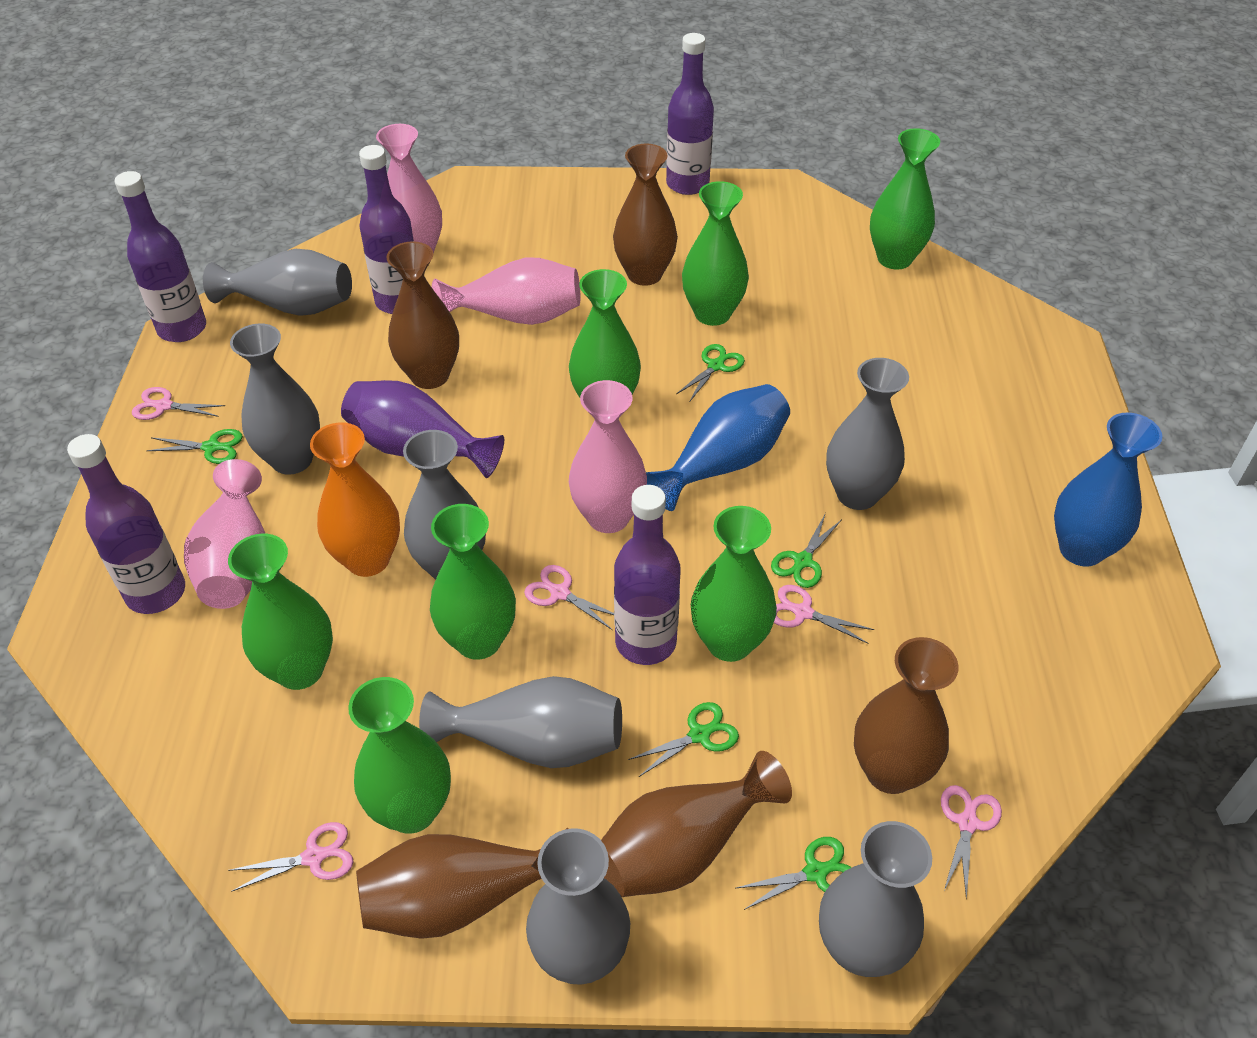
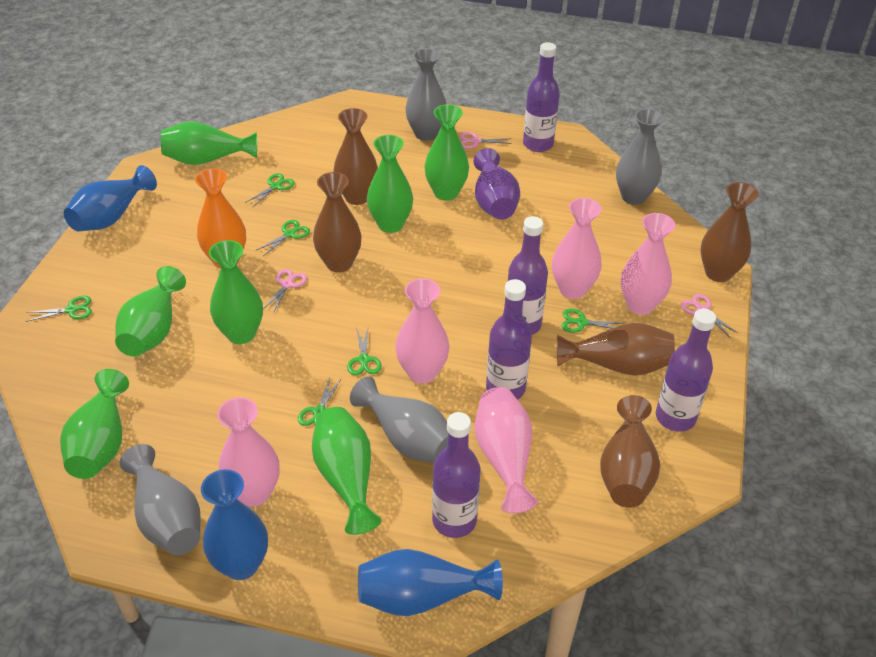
blue vase: [646,384,790,511] [1054,413,1162,567] = 2 -> [64,165,157,232] [201,469,268,580] [358,549,503,616] = 3
green scissors: [147,429,243,464] [628,702,739,777] [676,344,745,401] [736,837,852,910] [771,513,841,588] = 5 -> [26,296,92,322] [245,173,295,207] [257,220,310,256] [298,377,342,426] [347,327,382,375] [562,309,623,333] = 6
grey vase: [203,249,352,316] [230,323,320,475] [403,430,486,580] [419,676,622,768] [526,828,630,985] [819,821,932,977] [826,358,909,510] = 7 -> [120,444,201,555] [350,376,448,463] [405,48,446,141] [616,109,664,205] = 4
pink scissors: [132,387,225,420] [228,822,354,892] [524,565,614,630] [774,585,874,644] [941,785,1002,899] = 5 -> [263,269,307,313] [460,132,512,149] [681,294,738,337] = 3
pink vase: [184,459,265,609] [376,124,442,254] [432,258,580,325] [569,380,647,533] = 4 -> [217,397,279,507] [395,278,450,384] [475,387,538,513] [552,198,602,299] [621,213,675,315] = 5

